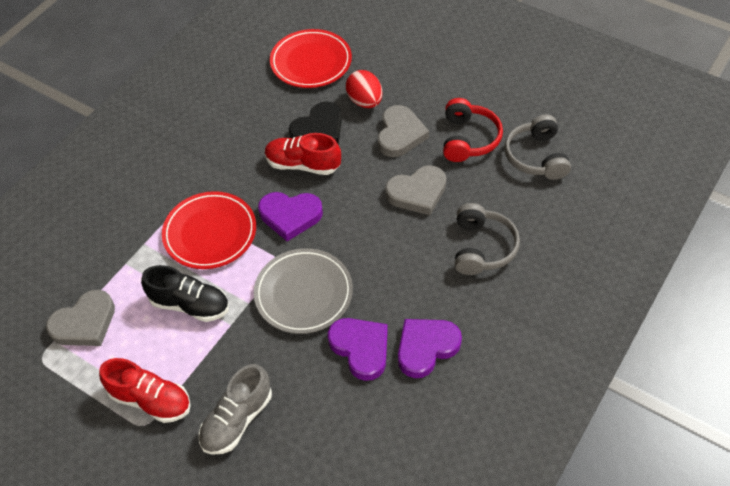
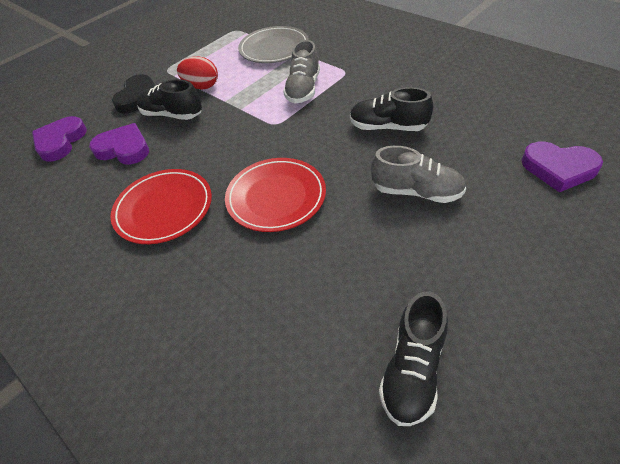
black shoe: [141,265,229,322] = 1 -> [136,79,202,120] [350,87,433,131] [379,291,448,426] = 3
grey headphones: [455,203,520,275] [504,114,571,180] = 2 -> none = 0
grey heart: [46,290,115,346] [378,105,429,157] [385,165,446,215] = 3 -> none = 0
grey shoe: [199,364,272,455] = 1 -> [283,40,320,103] [371,146,466,203] = 2
red headphones: [443,98,503,162] = 1 -> none = 0
red shoe: [99,358,191,423] [265,133,341,175] = 2 -> none = 0

